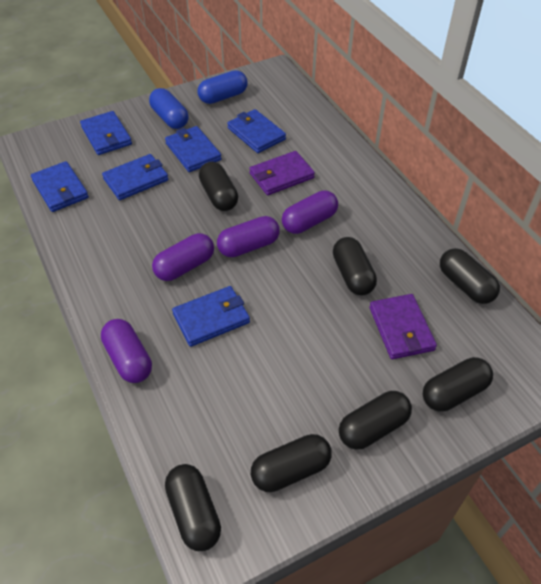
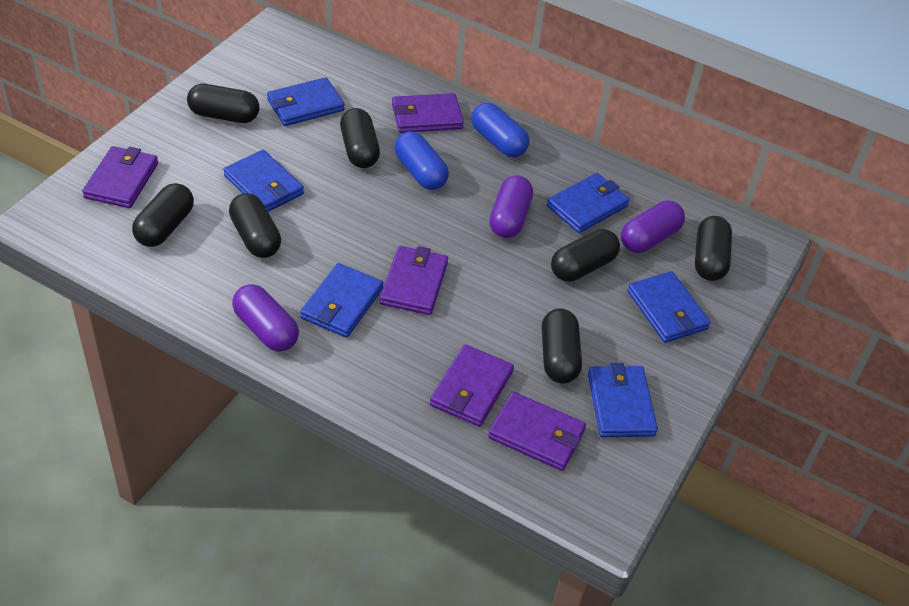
purple capsule: [101,319,152,383] [152,233,214,281] [217,216,280,257] [282,190,338,234] = 4 -> [232,284,299,352] [489,175,533,238] [621,200,685,253] = 3
purple wallet: [249,151,315,195] [369,294,437,359] = 2 -> [82,146,158,208] [380,246,448,315] [392,93,464,133] [430,344,514,427] [488,392,586,471] = 5

